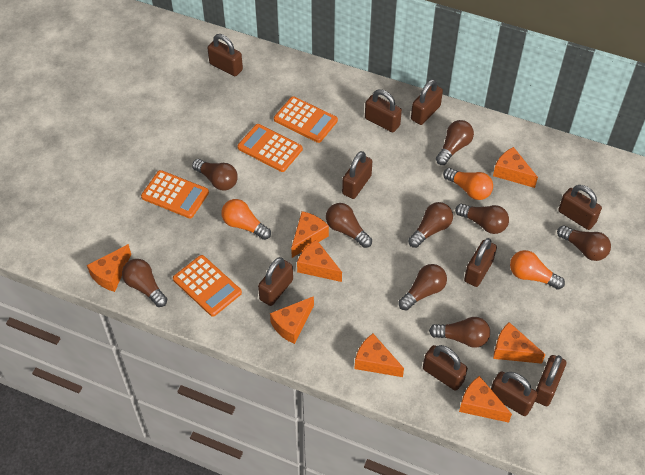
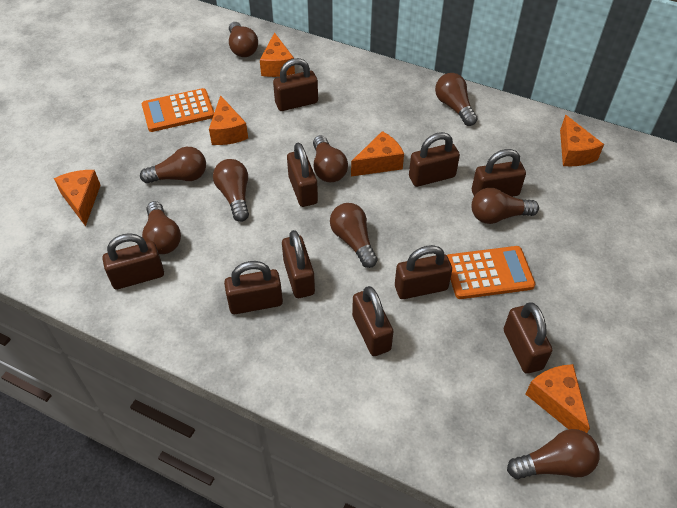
orange calculator: [141,170,209,218] [173,255,242,317] [237,124,303,172] [274,96,338,143] = 4 -> [142,88,214,132] [447,246,535,299] = 2
orange cheese: [87,244,131,292] [270,296,314,344] [291,211,329,258] [297,240,342,282] [355,334,404,377] [459,376,512,423] [493,147,538,188] [493,322,546,364] = 8 -> [54,170,101,226] [209,95,248,145] [260,32,295,77] [351,131,404,177] [525,364,590,433] [560,115,604,166] = 6
orange light bulb: [221,199,271,240] [443,168,493,200] [510,250,565,290] = 3 -> none = 0

